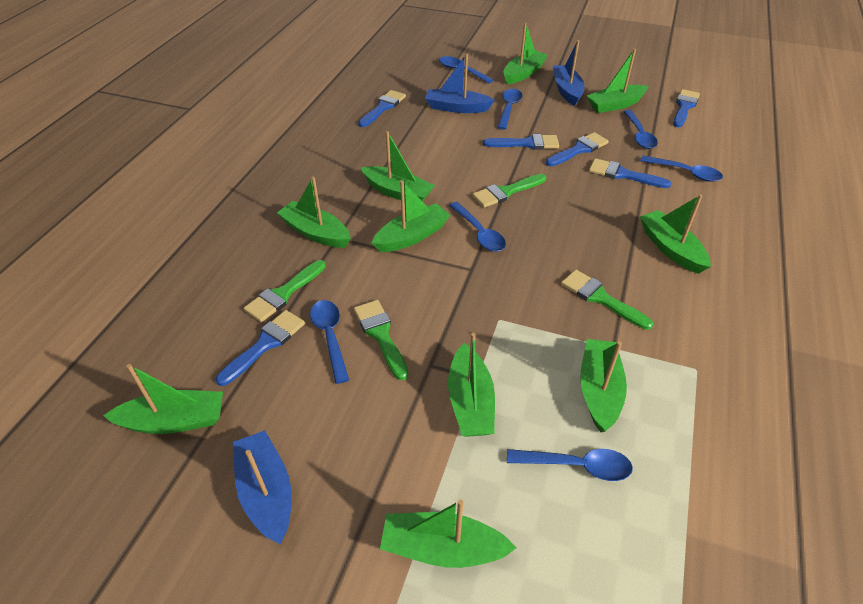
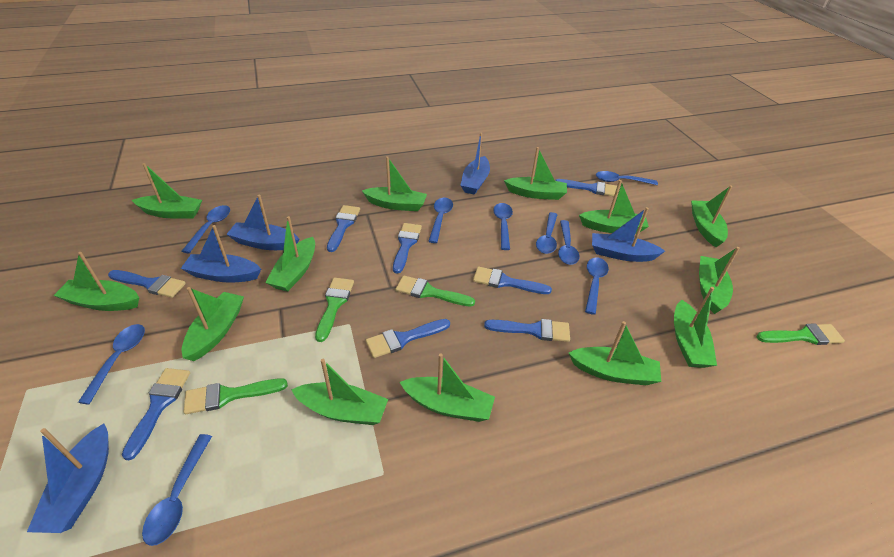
blue boat: [233,430,292,544] [425,53,495,113] [553,40,584,106] = 3 -> [27,423,109,533] [181,225,261,283] [226,195,299,250] [460,133,490,195] [592,207,665,262] = 5
blue brush: [216,310,305,386] [358,90,406,127] [483,134,559,150] [546,132,609,167] [589,158,671,188] [673,89,700,128] = 6 -> [108,270,186,298] [122,368,190,461] [327,205,360,252] [366,319,450,358] [393,223,422,273] [473,267,552,294] [484,319,570,342] [555,179,618,196] = 8
blue spoon: [310,300,349,384] [439,56,494,83] [449,202,506,252] [497,89,522,130] [507,449,633,481] [623,110,658,149] [640,156,723,182] = 7 -> [78,324,145,405] [142,434,212,546] [182,205,230,254] [428,198,453,243] [493,203,513,250] [536,212,557,254] [558,220,580,265] [585,257,609,315] [596,171,658,185] = 9
green boat: [103,364,223,434] [277,177,351,248] [361,131,435,201] [371,180,450,252] [380,499,516,568] [448,333,495,437] [503,23,548,84] [580,339,627,432] [587,49,649,113] [640,194,711,274] = 10 -> [53,252,139,311] [132,163,202,219] [181,287,244,361] [265,216,315,292] [291,359,388,425] [362,156,427,211] [400,353,495,422] [504,147,567,200] [569,321,661,385] [579,180,649,233] [674,287,717,368] [691,186,733,247] [699,247,740,314] = 13

